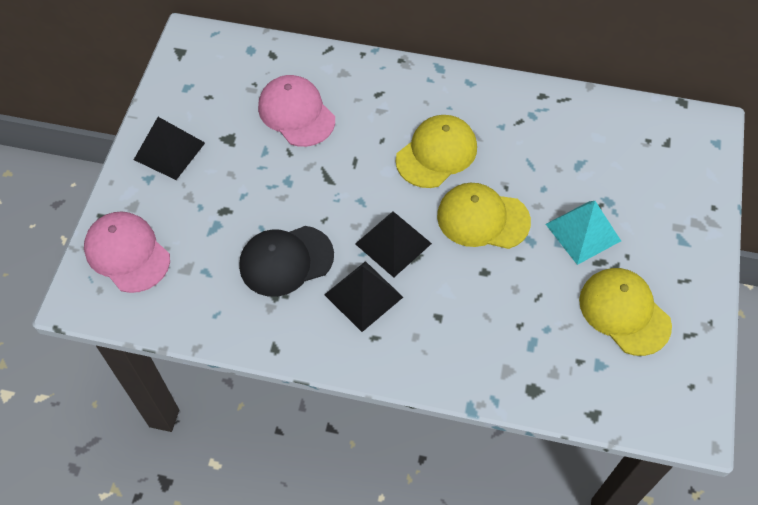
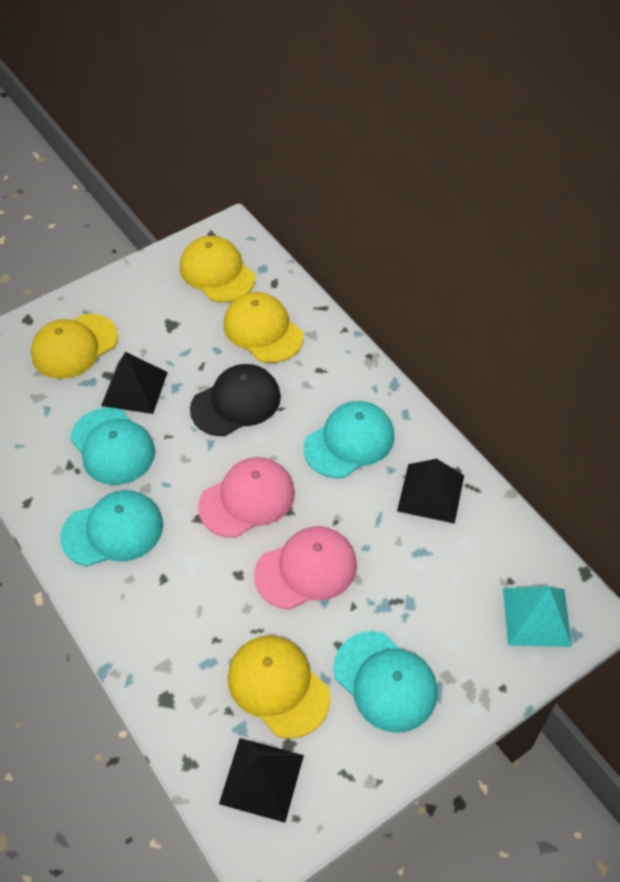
turquoise cap: none = 0 -> [60,490,163,567] [70,408,155,485] [304,401,394,478] [333,631,438,733] = 4
yellow cap: [396,115,477,188] [437,183,531,249] [579,268,672,356] = 3 -> [31,314,118,379] [180,236,255,302] [224,292,304,363] [228,636,331,739] = 4

